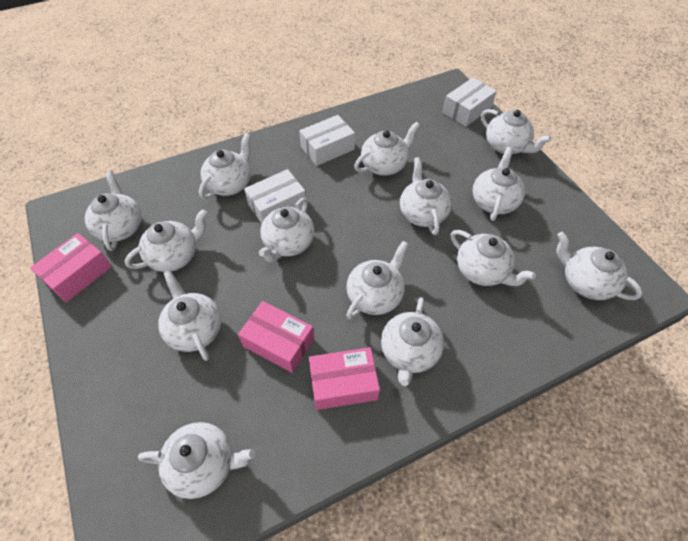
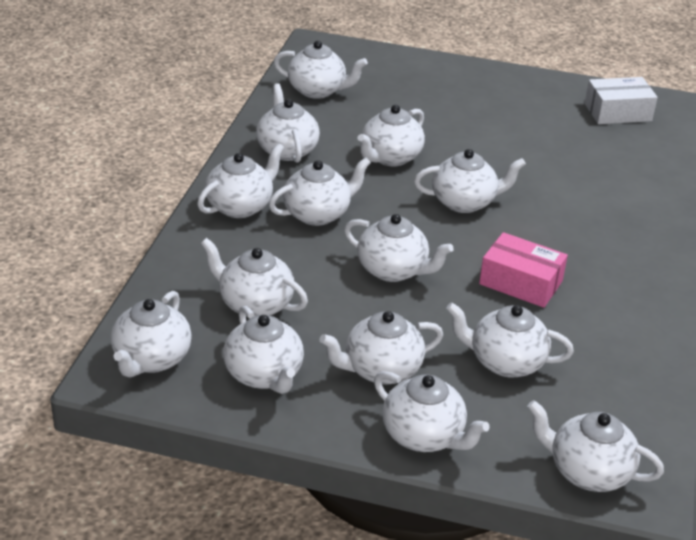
pink box: [30,233,112,302] [238,301,314,373] [309,347,380,410] = 3 -> [479,232,568,308] = 1
white box: [244,169,306,224] [299,115,355,166] [443,78,497,127] = 3 -> [584,77,658,124] = 1

